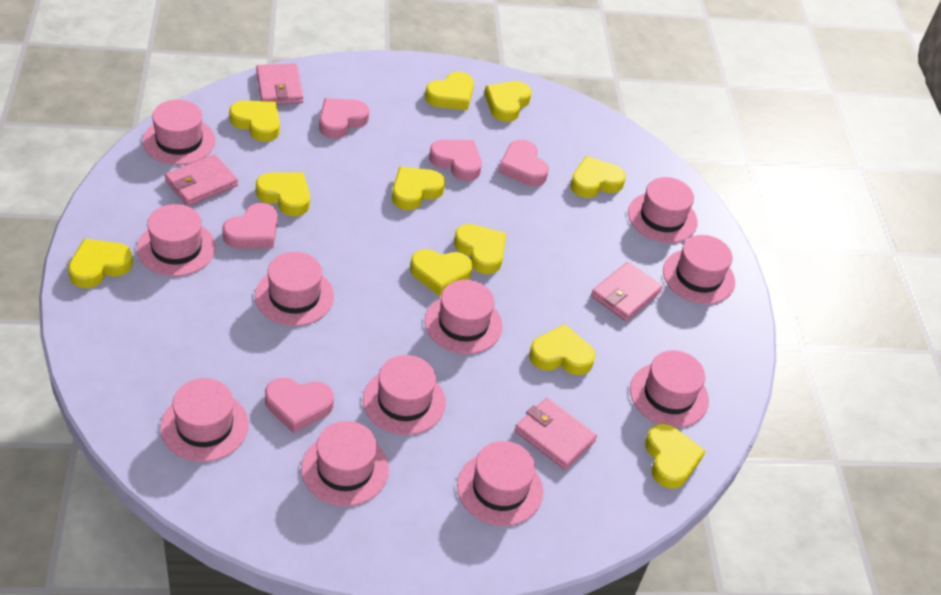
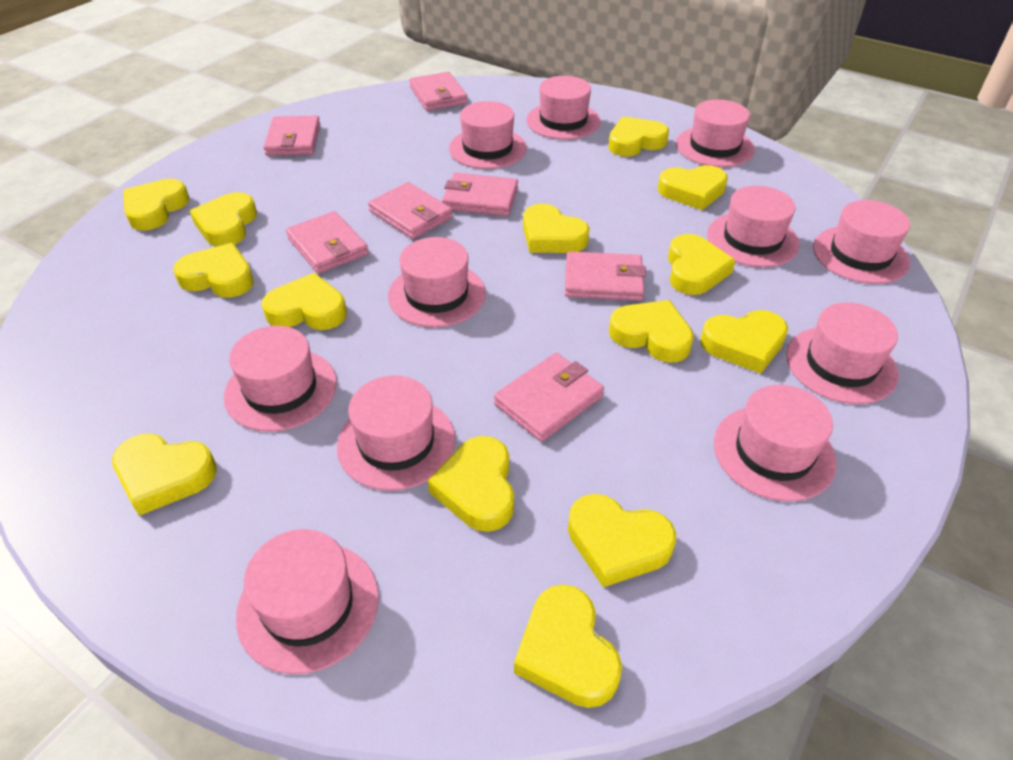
pink heart: [222,203,278,249] [265,378,334,433] [319,98,369,138] [429,139,482,181] [498,140,549,186] = 5 -> none = 0
pink wallet: [165,154,238,206] [256,63,303,105] [515,398,597,470] [591,262,663,321] = 4 -> [263,115,320,156] [286,211,369,274] [368,182,453,239] [409,72,467,111] [442,173,518,216] [494,353,604,442] [565,251,646,301] = 7
yellow heart: [68,239,133,288] [229,101,280,142] [256,172,310,216] [392,167,445,210] [410,249,473,296] [425,72,474,110] [454,224,506,274] [484,81,532,122] [529,324,595,375] [570,156,626,198] [645,424,705,489] = 11 -> [112,434,217,516] [123,179,189,231] [173,243,254,298] [190,192,257,247] [262,273,347,330] [428,436,514,532] [514,585,622,708] [523,204,589,253] [568,494,676,587] [608,116,669,157] [609,300,694,363] [658,165,728,210] [668,234,736,295] [700,310,788,374] = 14

